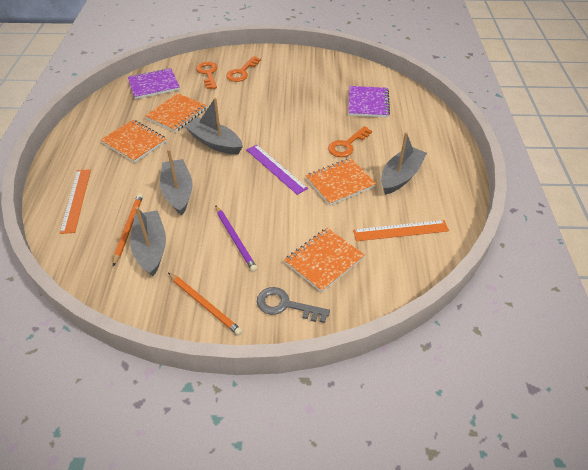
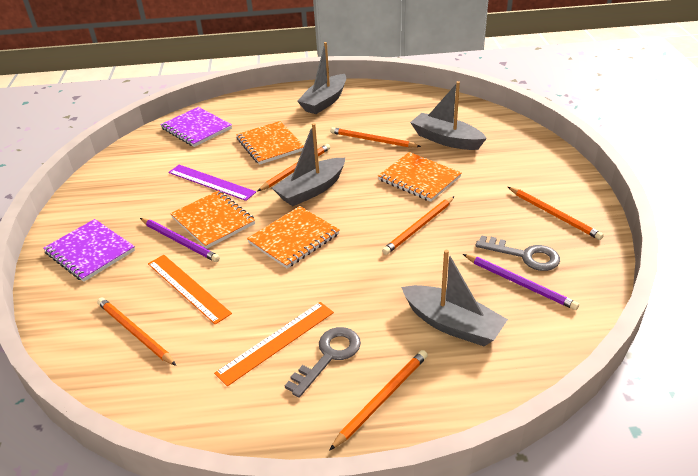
grey key: [257,287,330,323] = 1 -> [285,327,361,398] [475,235,560,271] = 2
orange key: [196,62,218,89] [226,56,261,82] [328,126,372,157] = 3 -> none = 0
orange pencil: [113,193,143,266] [168,273,243,335] = 2 -> [97,297,176,366] [258,144,330,191] [329,350,428,451] [330,127,421,147] [382,196,454,255] [508,187,604,240] = 6
purple pencil: [215,205,257,272] = 1 -> [140,218,220,262] [463,254,579,310] = 2

